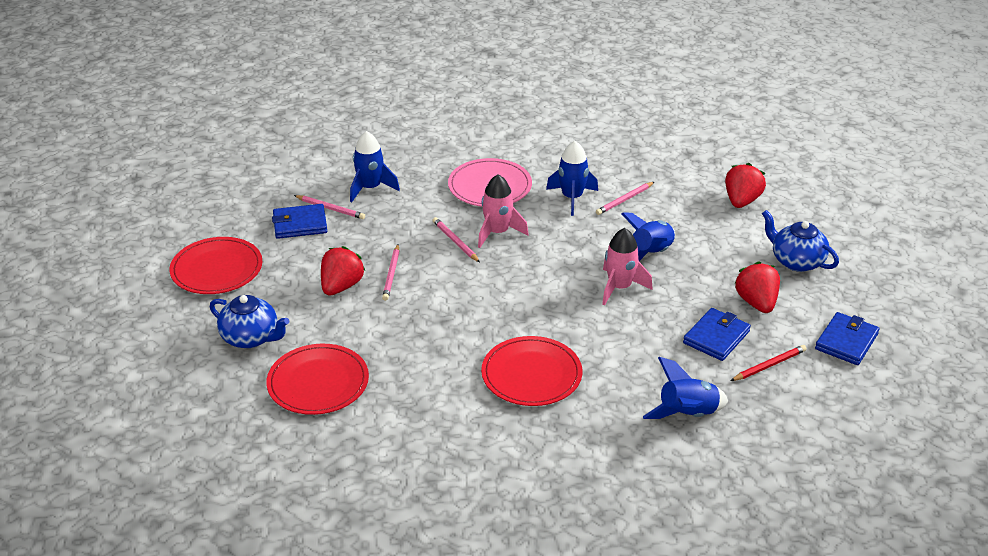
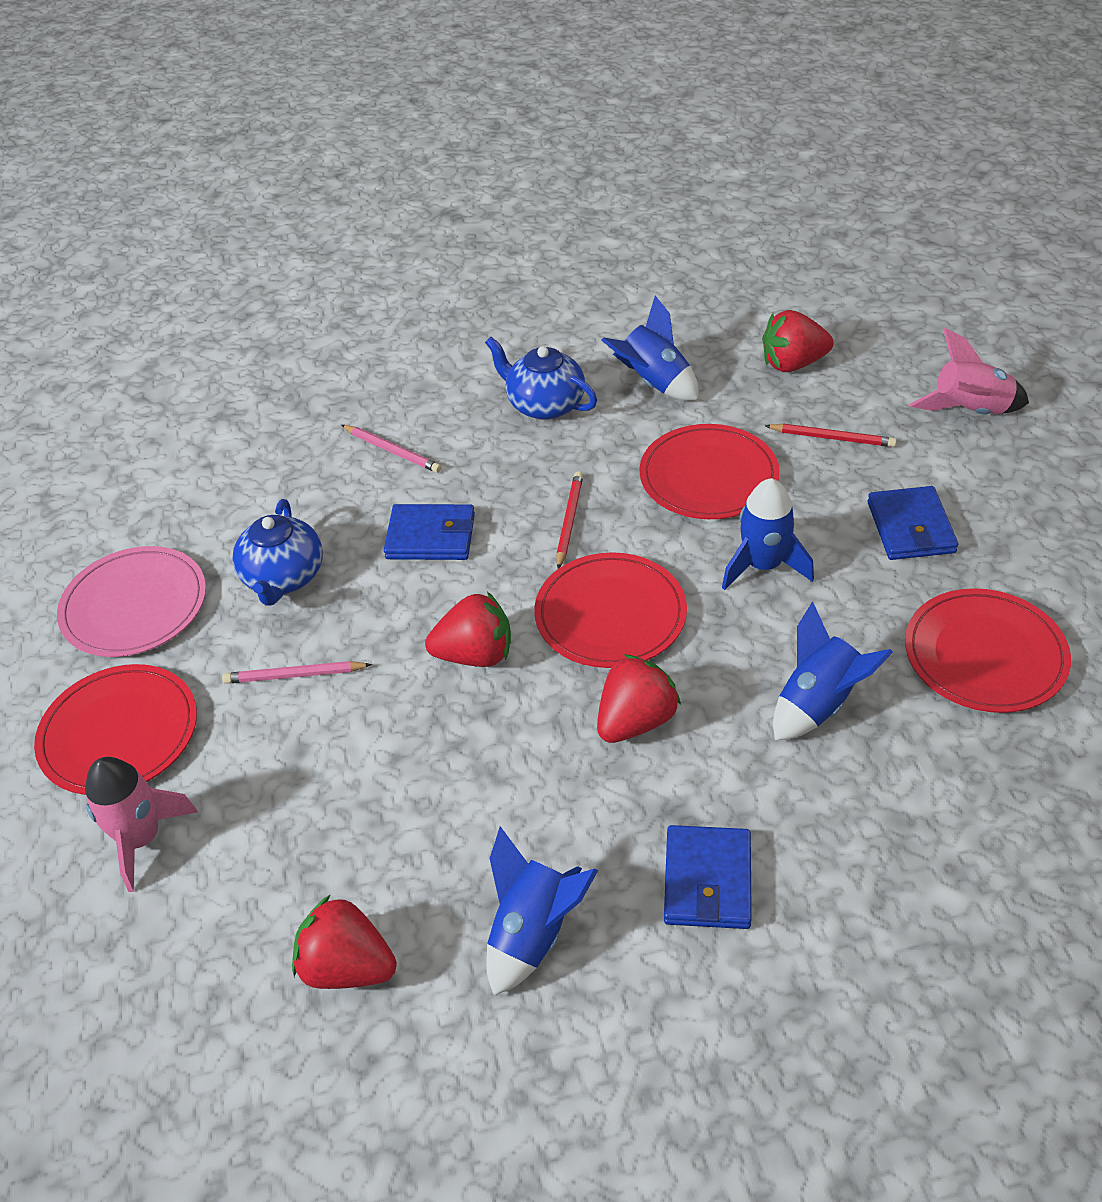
pink pencil: [294,195,365,219] [382,245,400,301] [432,217,480,262] [596,182,654,215] = 4 -> [222,661,372,684] [342,425,441,473] = 2
red pencil: [731,345,806,381] = 1 -> [556,471,583,569] [765,424,897,447] = 2
red plate: [169,237,262,294] [266,344,369,415] [481,336,582,406] = 3 -> [34,664,197,795] [534,552,687,668] [640,424,780,519] [905,588,1071,713] = 4
red strawberry: [321,246,365,296] [725,163,766,208] [734,262,780,313] = 3 -> [292,894,397,989] [425,592,511,667] [597,654,681,743] [762,310,834,372] = 4

